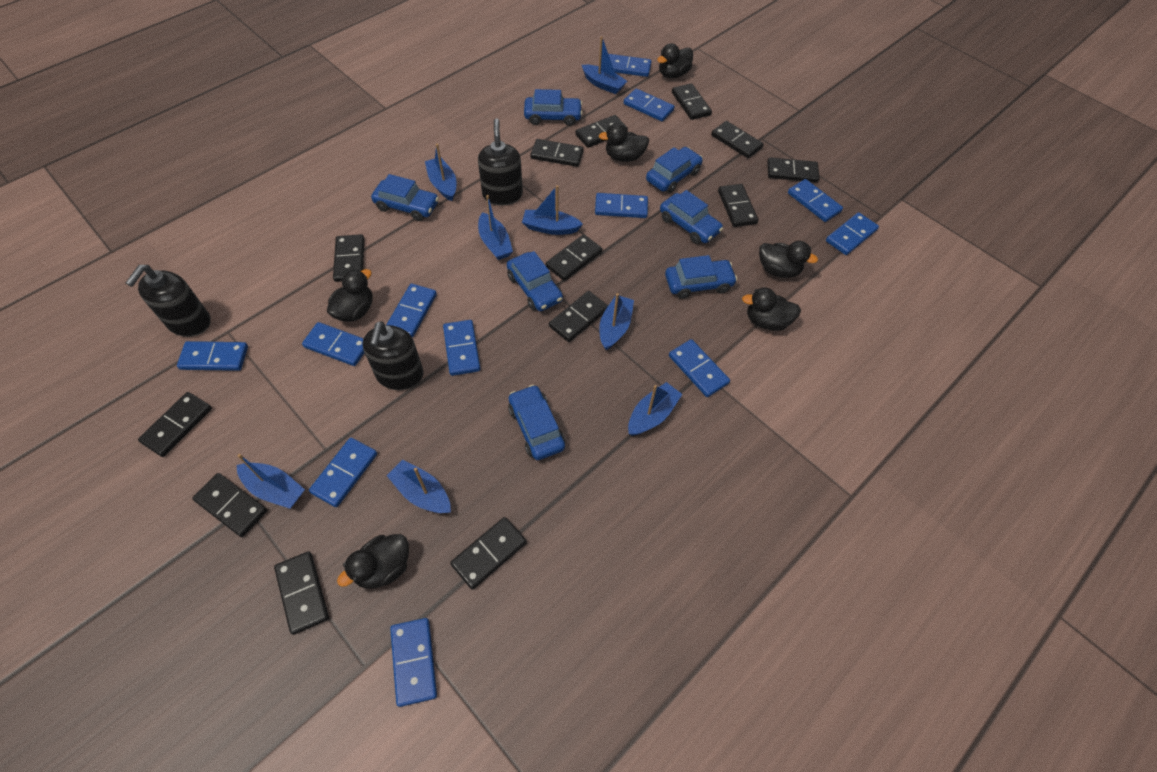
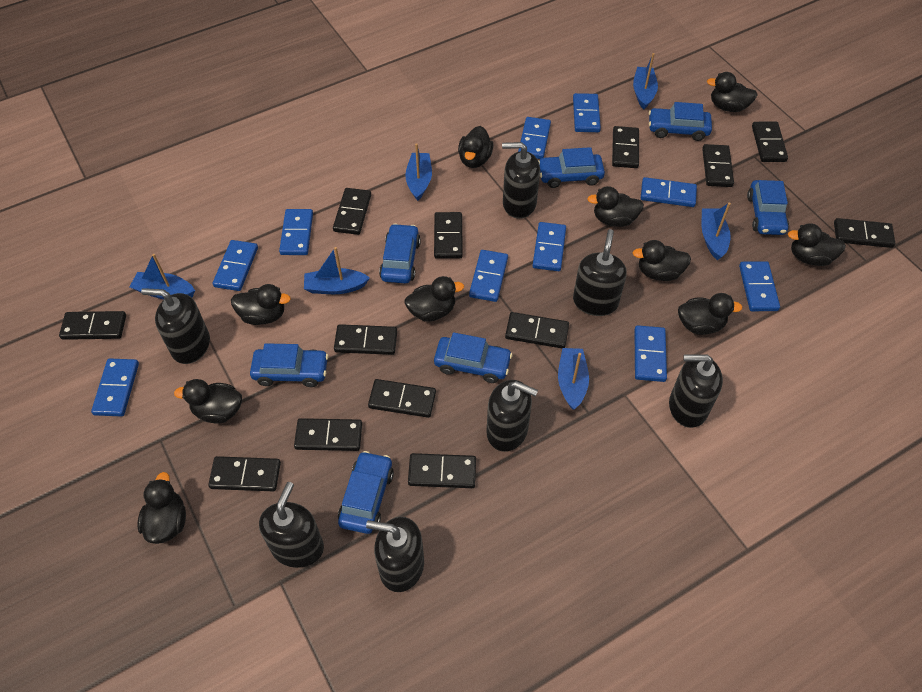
black duck: [327,269,373,322] [337,534,409,589] [599,123,649,162] [657,43,693,78] [742,288,801,331] [759,241,818,278] = 6 -> [137,472,186,544] [174,379,242,423] [231,284,291,325] [404,276,464,322] [458,126,493,168] [587,186,644,227] [633,240,691,281] [678,293,743,335] [707,72,758,112] [788,223,846,266] = 10
black soap dispenser: [126,265,211,337] [362,321,424,390] [478,118,523,206] = 3 -> [141,288,210,364] [259,482,324,568] [366,517,424,592] [486,380,538,452] [502,142,540,219] [573,229,627,316] [669,354,723,428] = 7
blue boat: [237,454,305,509] [387,460,451,513] [425,144,456,201] [478,195,513,260] [522,185,583,235] [582,36,627,94] [599,293,634,350] [628,382,682,436] = 8 -> [130,254,195,300] [304,247,370,294] [405,143,432,201] [558,348,589,410] [633,53,658,109] [702,202,731,260] = 6
blue domino: [177,341,248,371] [302,322,364,366] [309,438,377,507] [386,284,437,337] [390,618,437,707] [443,320,480,376] [595,193,648,218] [609,54,652,77] [624,88,674,122] [669,339,730,397] [788,179,843,222] [826,212,879,255] = 12 -> [91,358,139,416] [213,240,258,291] [279,209,313,255] [469,250,508,302] [518,117,551,159] [533,222,566,271] [573,93,601,132] [634,325,667,382] [641,177,697,207] [739,261,780,311] = 10

